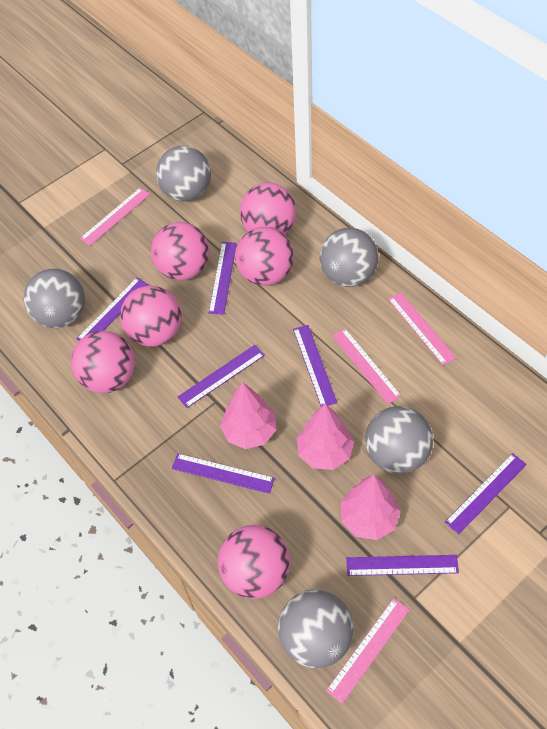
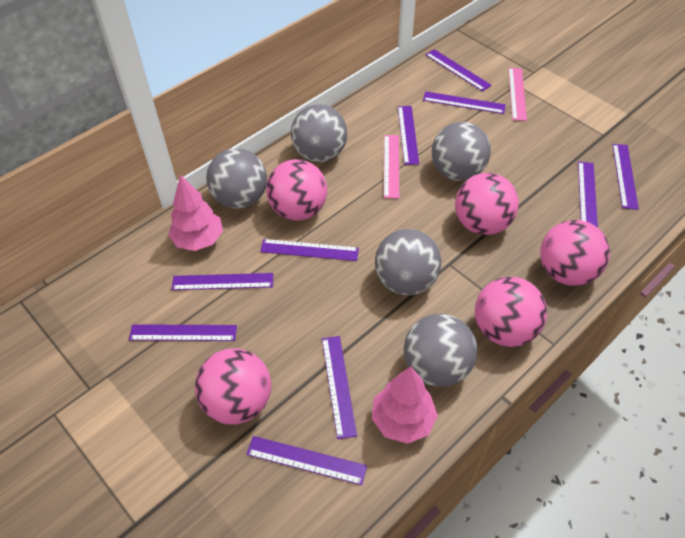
pink ball: [71,331,135,393] [120,286,181,347] [151,222,209,280] [218,525,290,599] [235,227,294,286] [240,183,296,235] = 6 -> [195,348,271,425] [266,159,327,221] [455,173,519,235] [475,277,547,347] [540,220,610,286] = 5
pink ruler: [80,188,150,246] [326,598,409,704] [332,328,402,404] [388,292,456,365] = 4 -> [384,135,399,199] [508,68,527,121] = 2
pink tree: [220,382,276,449] [297,404,354,470] [341,475,401,540] = 3 -> [168,174,223,251] [372,367,438,444] = 2
purple ruler: [77,278,148,341] [172,453,275,494] [177,345,265,408] [209,242,237,315] [293,325,337,407] [346,555,459,576] [445,453,527,534] = 7 -> [129,324,237,341] [171,273,273,290] [246,436,367,485] [260,239,359,261] [322,336,357,439] [398,106,419,165] [423,91,506,114] [425,49,492,91] [578,161,598,228] [612,144,639,210] = 10

